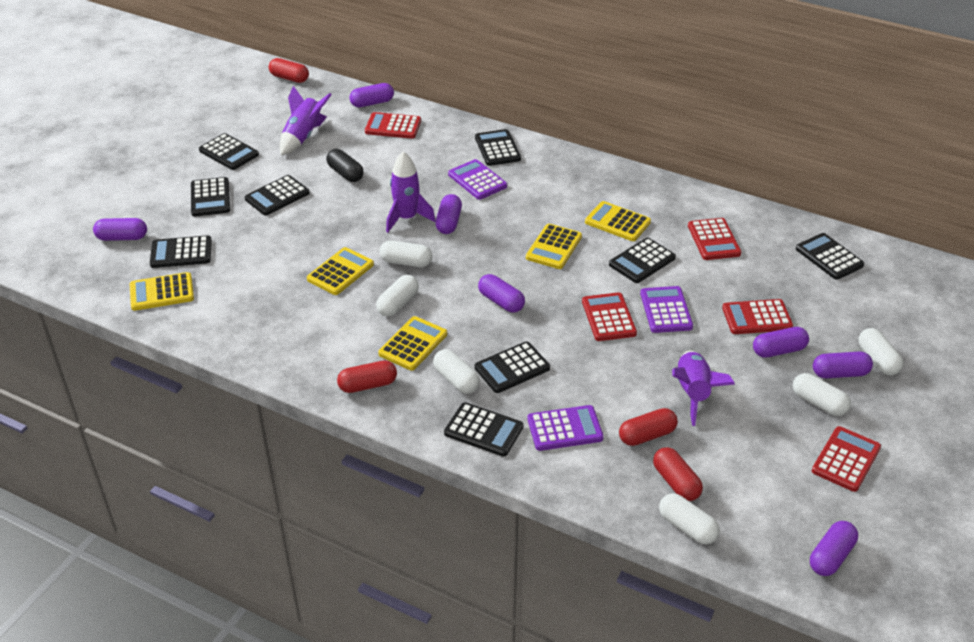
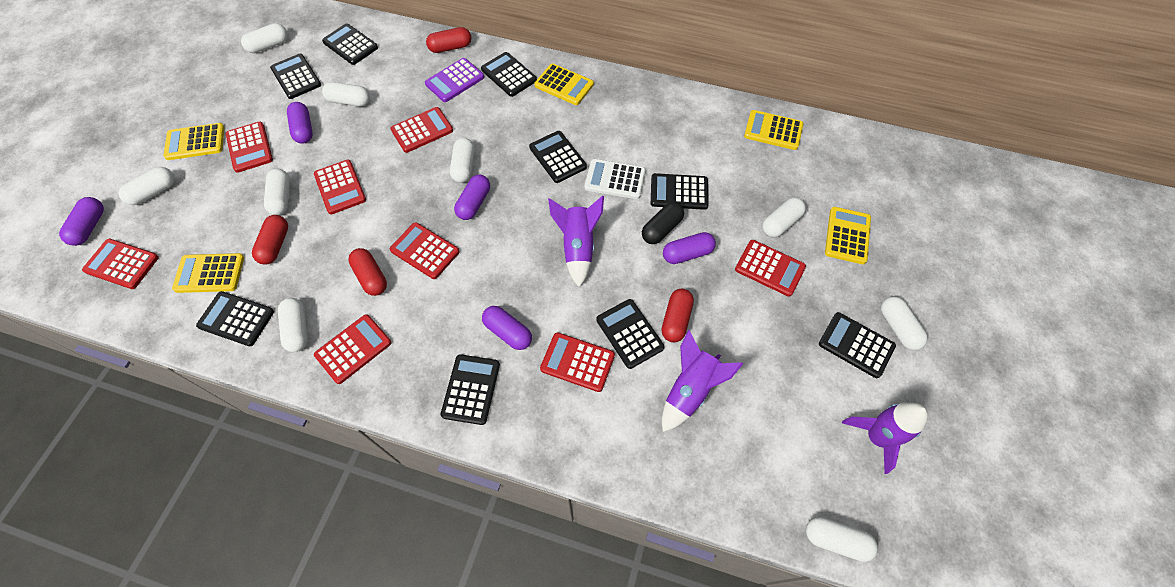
purple calculator: [448,159,507,200] [527,405,604,451] [640,286,693,333] = 3 -> [425,58,484,102] = 1
purple capsule: [93,218,147,241] [349,83,394,107] [435,194,462,234] [478,274,525,313] [753,327,809,358] [810,521,858,576] [813,351,873,378] = 7 -> [59,197,104,246] [287,102,313,144] [454,175,490,220] [482,306,532,350] [663,232,716,264] = 5
red calculator: [365,112,421,139] [582,292,637,341] [688,218,741,260] [722,299,793,334] [812,426,881,492] = 5 -> [82,239,159,289] [226,122,273,173] [314,159,366,215] [314,314,392,384] [390,107,453,153] [390,222,460,279] [540,332,615,392] [735,240,806,297] = 8
white calculator: none = 0 -> [585,159,646,199] = 1
white capsule: [376,275,419,317] [379,240,432,267] [433,349,480,394] [659,493,720,544] [793,373,851,416] [858,328,904,375] = 6 -> [118,167,175,205] [241,23,288,53] [264,169,290,215] [278,298,308,352] [322,82,370,106] [450,138,475,183] [762,197,806,238] [806,517,878,562] [881,296,928,350] = 9

